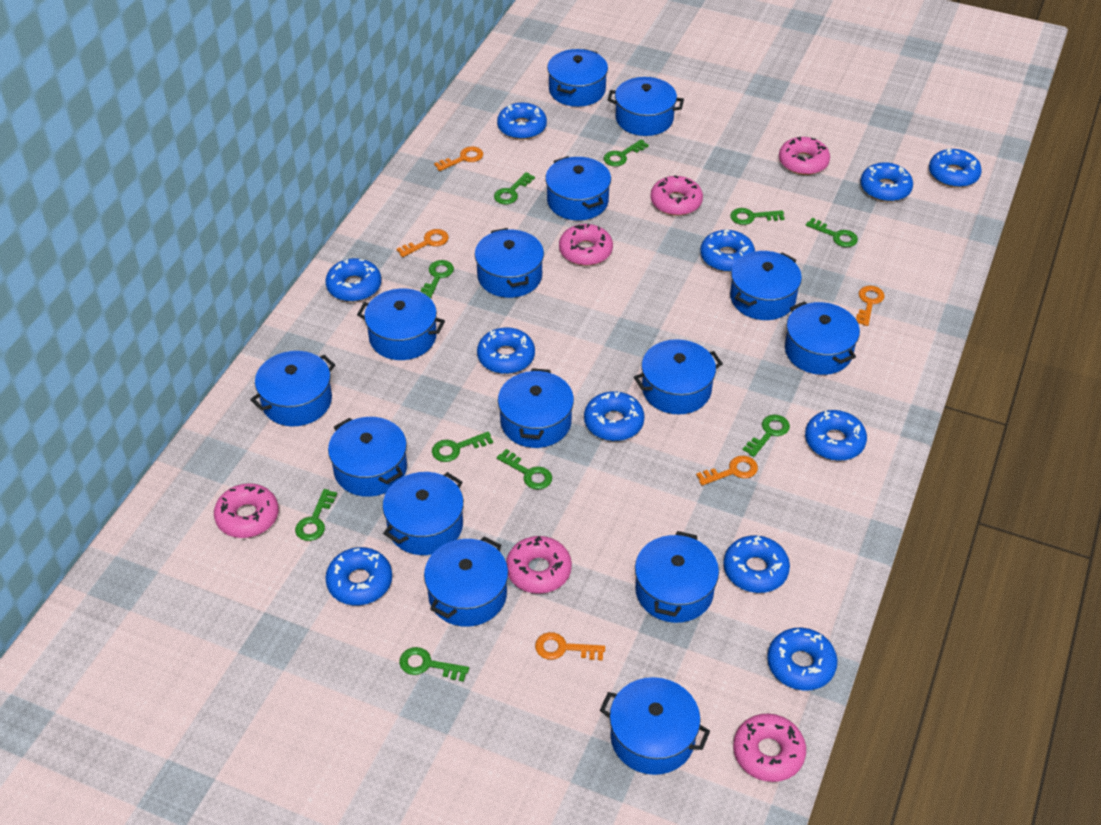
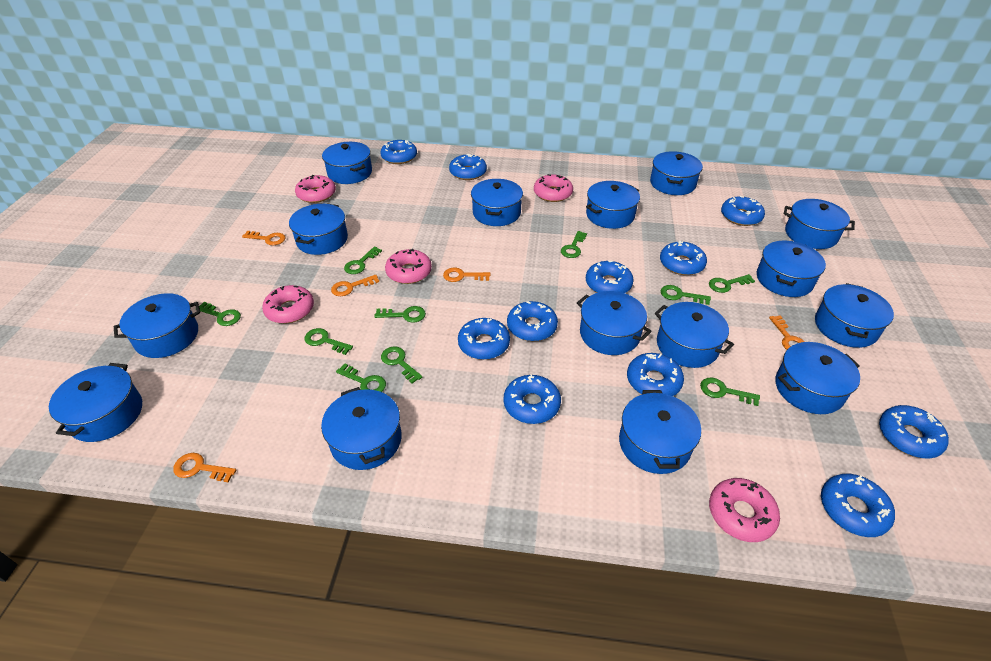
pink donut: [214,483,279,538] [506,536,572,594] [559,224,613,266] [650,175,703,216] [733,713,806,782] [779,137,830,175] = 6 -> [262,285,314,323] [295,175,336,203] [385,248,432,284] [534,174,573,202] [709,478,780,542] = 5

